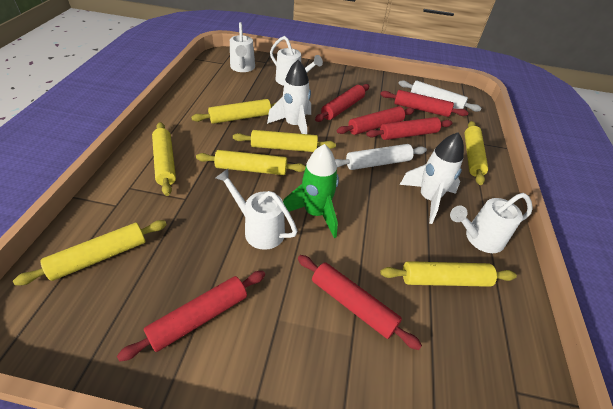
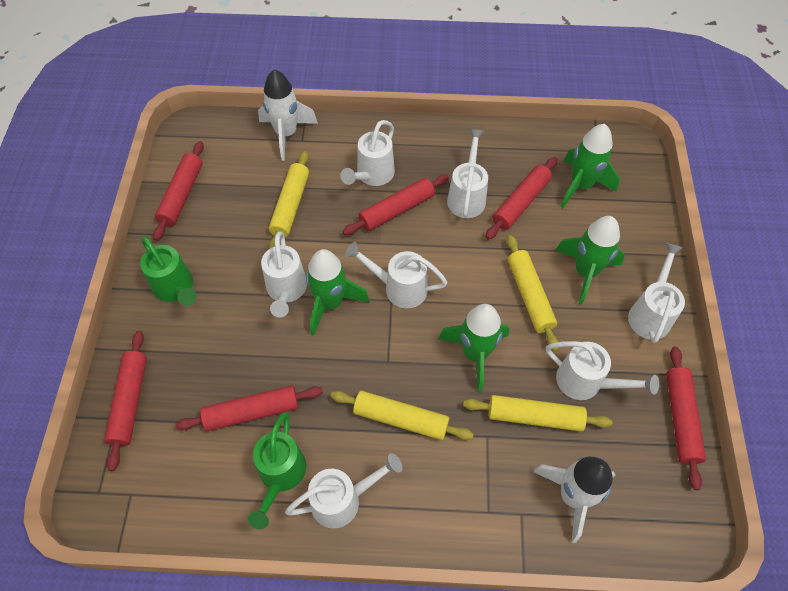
green rocket: [283,144,339,238] = 1 -> [306,249,370,336] [438,304,509,392] [555,216,625,305] [561,124,620,208] = 4
green watering can: none = 0 -> [140,236,197,306] [248,412,306,529] = 2
white rolling pin: [335,144,427,170] [398,80,482,112] = 2 -> none = 0
white watering can: [215,169,297,250] [230,22,255,72] [270,36,323,86] [450,193,533,253] = 4 -> [261,231,307,318] [285,453,403,528] [340,120,395,186] [345,242,448,309] [447,129,488,218] [546,341,659,400] [628,243,685,343] = 7
yellow rolling pin: [13,220,167,285] [152,122,176,196] [191,99,277,124] [196,150,306,175] [233,130,336,152] [380,261,517,287] [464,121,488,185] = 7 -> [269,151,309,249] [331,391,474,440] [463,395,612,432] [507,235,559,352] = 4

